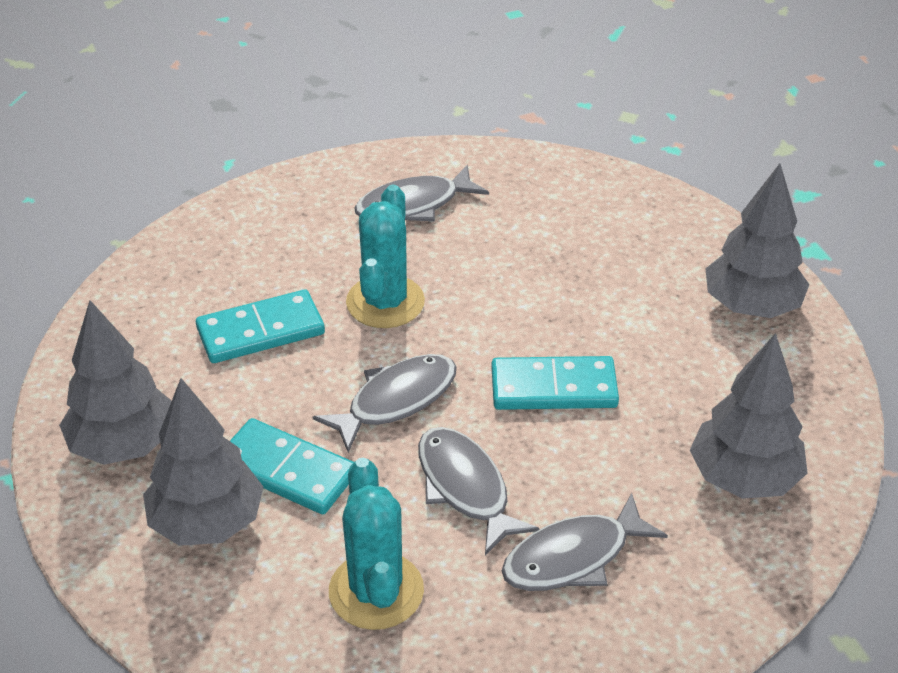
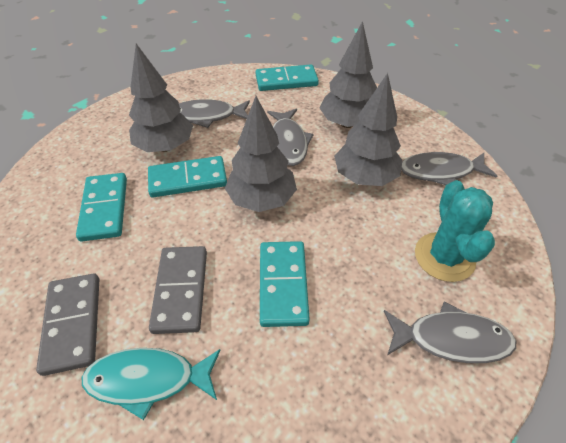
grey domino: none = 0 -> [36,273,99,376] [149,246,207,334] = 2
turquoise cactus: [329,458,424,630] [346,185,425,328] = 2 -> [415,180,495,282] = 1
turquoise domino: [196,289,325,363] [230,418,354,514] [491,356,619,410] = 3 -> [76,173,127,242] [148,156,227,197] [256,65,319,91] [260,241,310,327] = 4
turquoise fish: none = 0 -> [82,348,220,420] = 1

